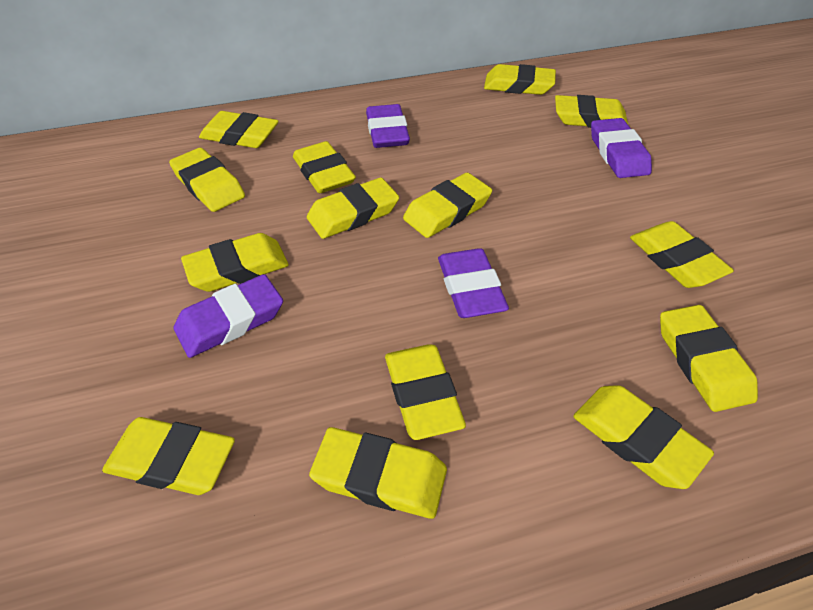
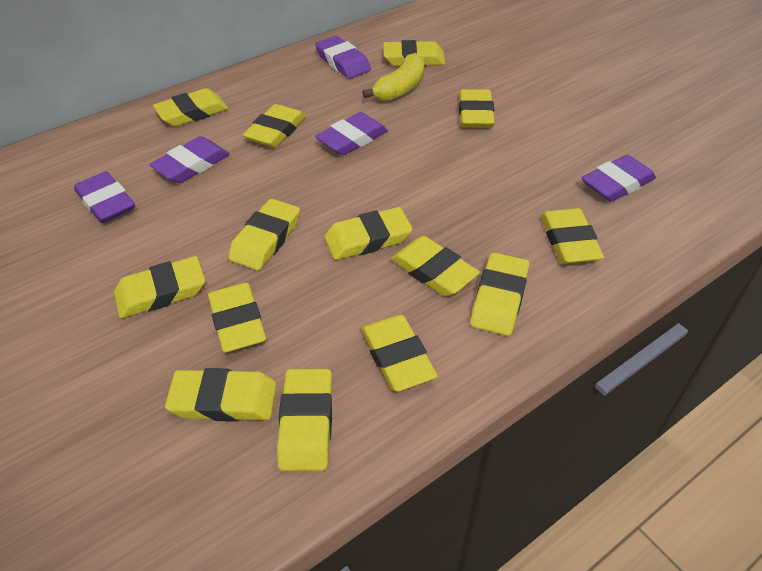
purple eraser: [173,274,283,358] [366,104,410,148] [438,248,509,318] [591,118,652,178] = 4 -> [74,172,135,223] [149,136,230,183] [315,36,371,79] [315,112,388,156] [582,155,656,202] = 5
yellow banana: none = 0 -> [362,53,425,101] = 1

